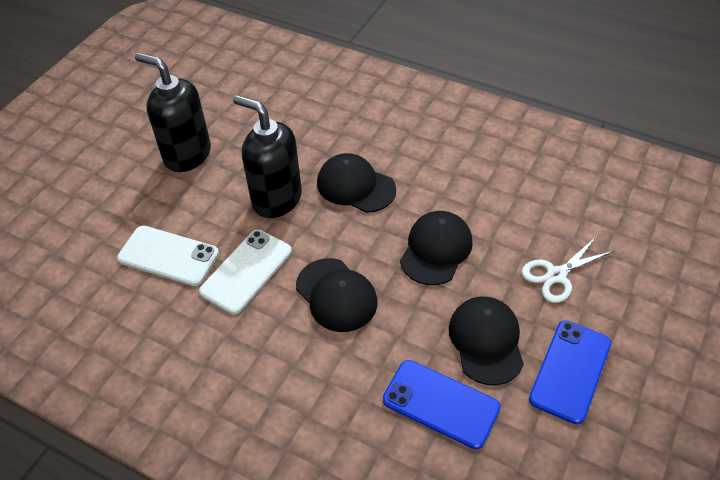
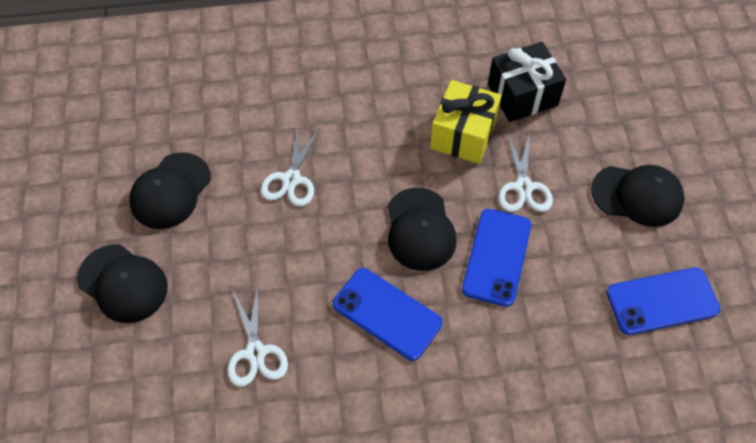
black gift: none = 0 -> [488,42,566,122] = 1
black soap dispenser: [135,52,211,172] [233,95,302,218] = 2 -> none = 0
blue phone: [383,360,501,449] [529,320,611,424] = 2 -> [333,268,443,361] [462,209,531,307] [607,267,720,335] = 3
white phone: [117,226,219,286] [199,230,292,314] = 2 -> none = 0
white scissors: [521,237,613,303] = 1 -> [227,285,288,387] [261,126,320,207] [498,133,553,212] = 3
yellow gift: none = 0 -> [430,80,502,164] = 1

